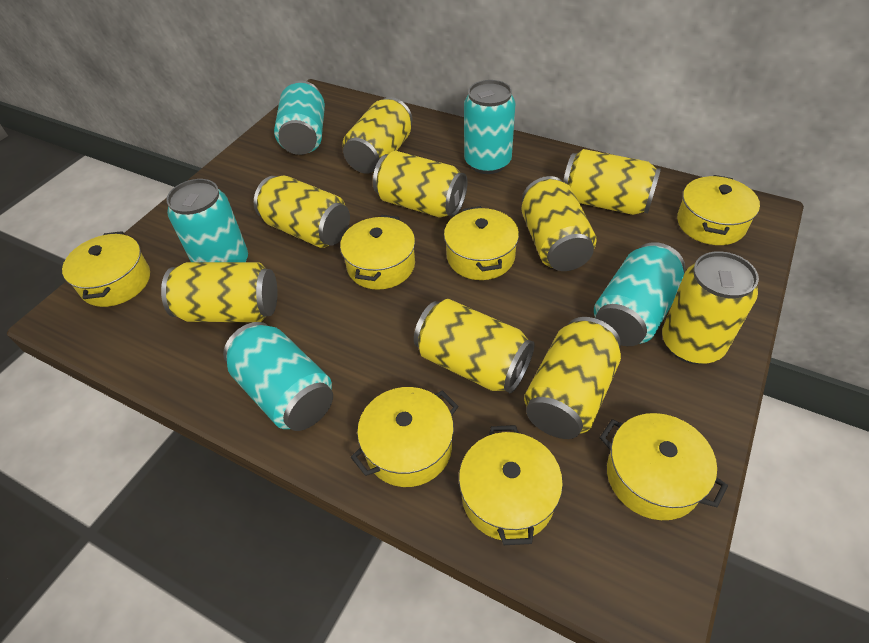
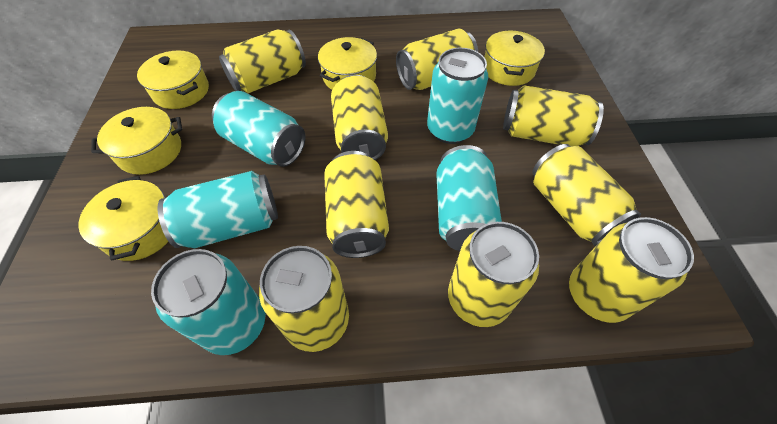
yellow pot: [62,231,150,307] [340,215,415,290] [351,387,459,487] [444,206,519,280] [459,425,563,545] [600,413,728,520] [677,175,760,245] = 7 -> [78,176,168,261] [91,107,182,175] [137,51,209,109] [318,37,377,90] [484,30,545,86] = 5

